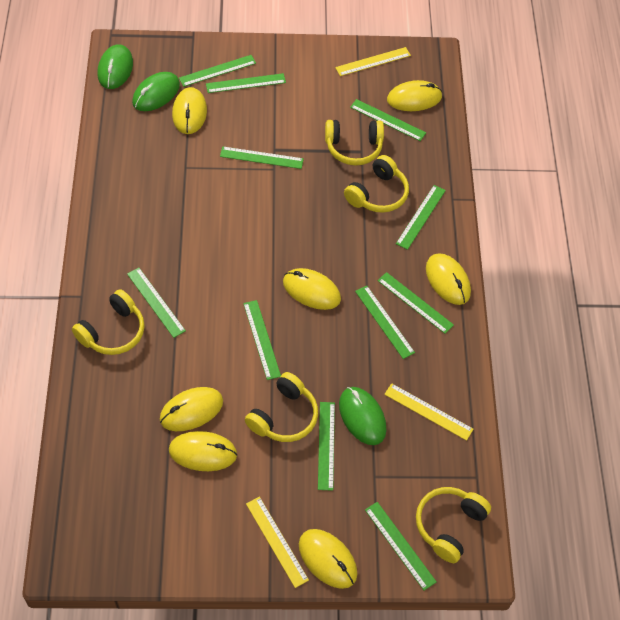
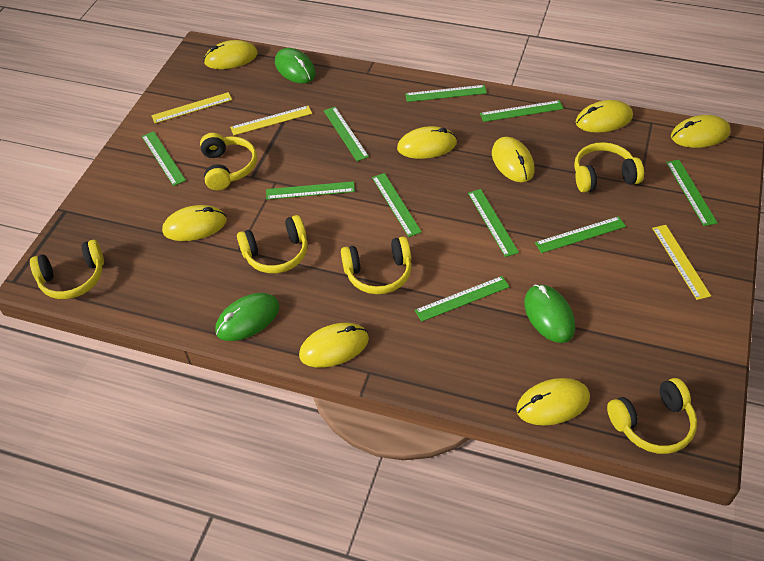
green ruler: [127,268,186,338] [179,55,256,87] [206,73,286,93] [220,146,304,169] [243,300,281,380] [318,402,335,491] [350,99,426,141] [355,286,415,359] [365,502,437,590] [378,272,454,334] [396,185,446,250] = 11 -> [142,131,186,186] [266,181,355,200] [324,107,369,161] [372,173,422,237] [405,85,487,102] [415,276,510,322] [468,189,519,257] [480,100,564,122] [535,216,626,253] [666,160,718,226] = 10
yellow headphones: [72,289,145,355] [245,372,318,442] [325,120,384,166] [344,155,409,213] [416,487,491,563] = 5 -> [30,240,104,299] [200,133,257,190] [237,215,308,273] [341,236,412,294] [574,142,644,193] [607,378,697,454] = 6
yellow mouse: [160,387,223,431] [169,431,238,471] [172,87,207,134] [283,268,341,310] [299,529,357,589] [387,80,442,111] [426,253,471,305] = 7 -> [162,205,227,241] [204,40,258,69] [299,323,369,368] [397,126,457,159] [492,137,535,182] [516,378,590,425] [576,100,633,133] [671,115,731,148] = 8

